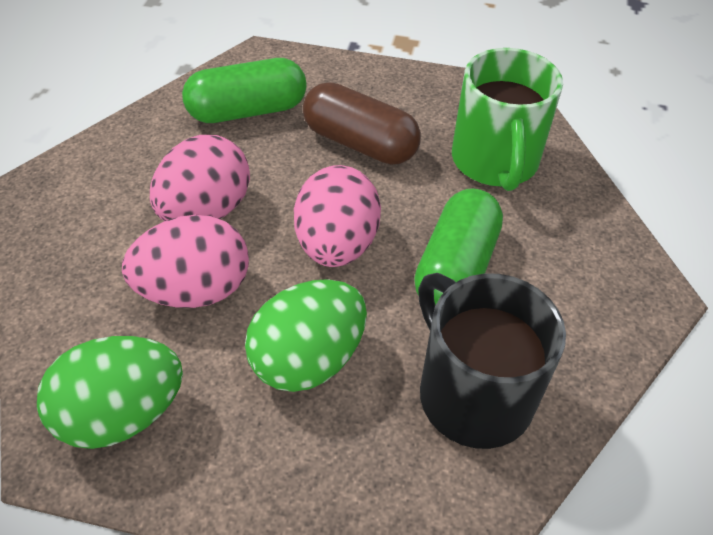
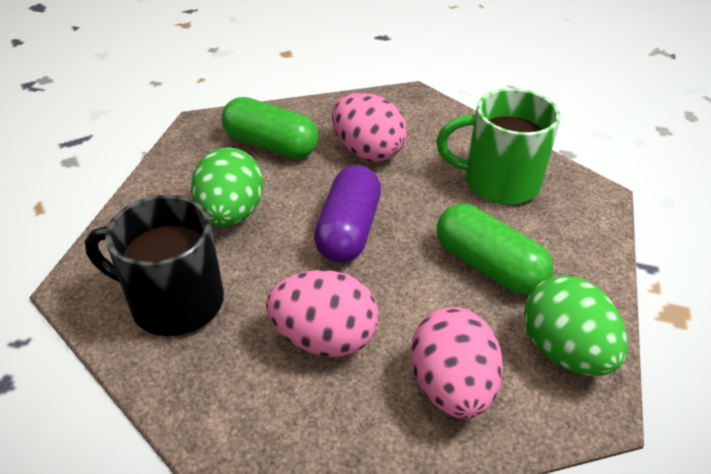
brown capsule: [303,82,421,165] = 1 -> none = 0
purple capsule: none = 0 -> [314,165,381,263] = 1

